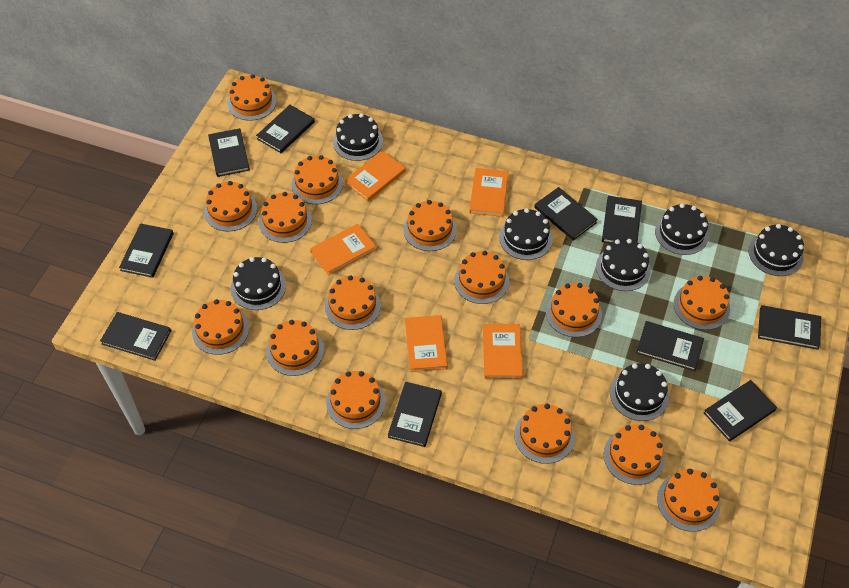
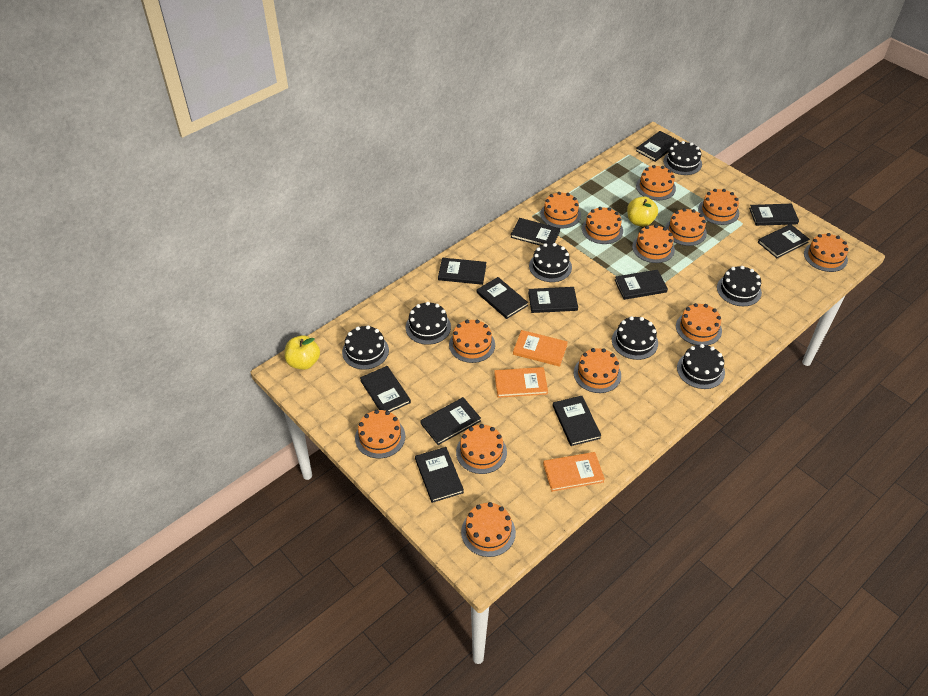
black book: [100,312,171,361] [119,223,174,278] [208,128,250,177] [256,105,315,153] [388,382,442,447] [534,187,598,241] [602,196,642,243] [636,321,704,371] [704,380,777,442] [758,305,821,350] = 10 -> [360,366,411,412] [415,447,464,503] [420,397,481,445] [438,258,486,285] [477,277,528,319] [511,218,560,246] [528,287,578,313] [552,396,601,446] [615,270,668,300] [636,131,679,162] [749,204,799,226] [758,224,810,258] = 12
orange book: [310,224,376,275] [345,151,406,201] [405,315,448,372] [469,168,509,217] [483,324,523,379] = 5 -> [494,367,548,398] [513,330,568,367] [543,452,605,492] = 3
orange cake: [192,299,249,355] [204,181,257,232] [227,74,277,121] [259,192,312,243] [266,320,324,376] [291,155,343,204] [325,275,381,330] [326,371,386,429] [403,200,457,251] [454,251,509,304] [514,404,575,464] [546,283,602,337] [603,424,665,485] [657,469,721,532] [674,276,730,330] = 15 -> [355,410,405,458] [449,320,495,363] [456,424,507,474] [461,502,516,557] [540,192,581,229] [574,348,621,393] [582,207,623,244] [632,225,675,263] [636,165,676,200] [665,208,707,246] [676,303,722,345] [698,189,739,225] [804,233,849,272] = 13
yellow apple: none = 0 -> [285,335,320,370] [627,197,658,227] = 2

